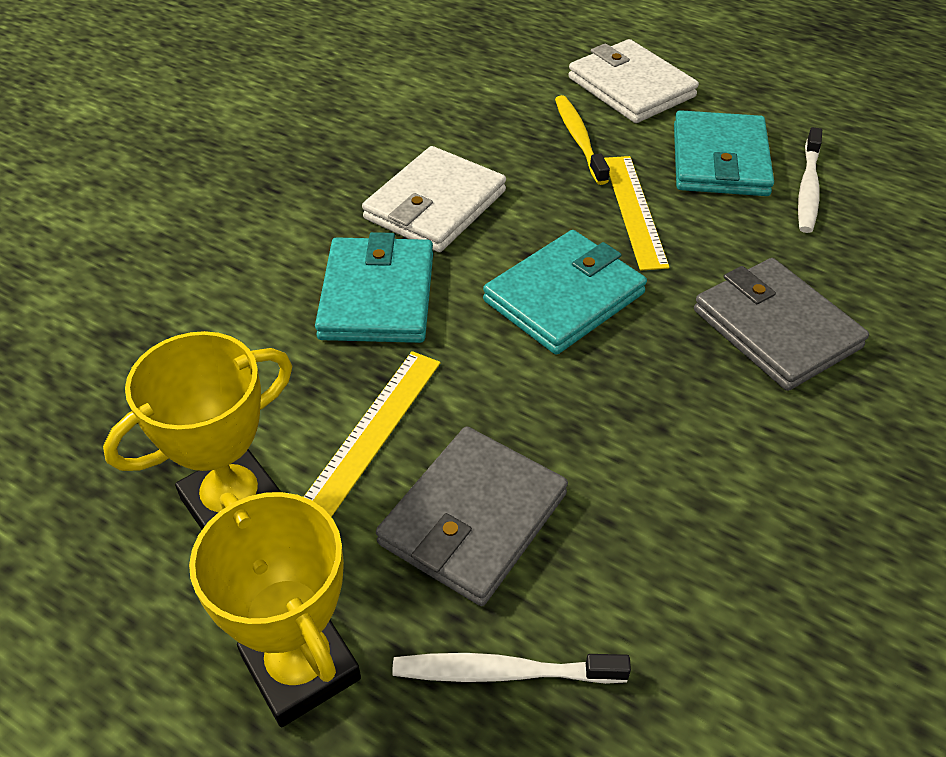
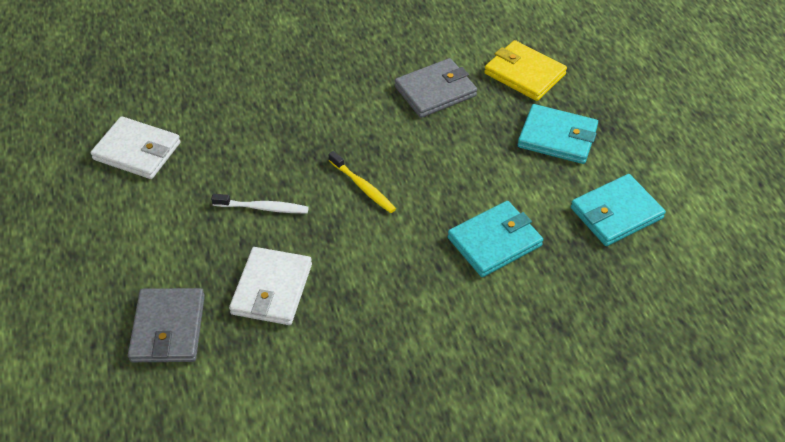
white toothbrush: [392,653,631,684] [798,127,822,233] = 2 -> [211,194,309,213] = 1
yellow ruler: [304,351,440,517] [604,156,670,271] = 2 -> none = 0
yellow trophy: [103,331,292,530] [189,492,361,727] = 2 -> none = 0
yellow wallet: none = 0 -> [484,40,567,101] = 1

